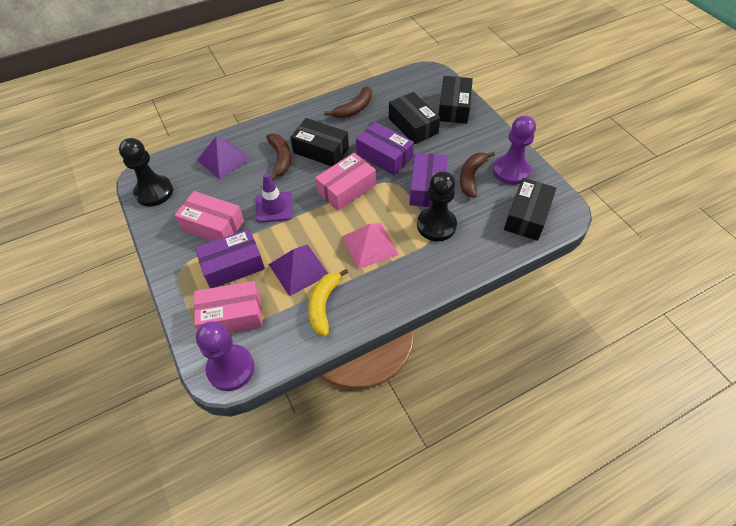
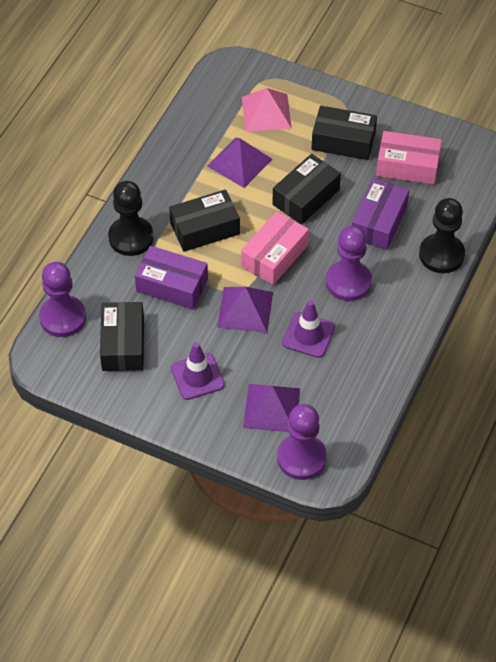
brown banana: [266,134,291,180] [324,86,372,118] [460,151,495,198] = 3 -> none = 0
pink box: [175,191,244,241] [194,281,263,333] [315,153,376,211] = 3 -> [241,211,309,285] [376,131,442,185] = 2
purple box: [195,229,265,288] [356,122,414,175] [409,153,448,207] = 3 -> [135,246,208,309] [352,178,409,250] = 2
purple pawn: [196,321,254,391] [493,115,536,185] = 2 -> [39,262,86,337] [277,404,327,480] [326,226,372,301] = 3
purple pyramid: [197,137,250,180] [269,245,328,296] = 2 -> [207,138,272,188] [217,287,273,333] [243,384,300,432] = 3
purple traffic cone: [256,173,292,223] = 1 -> [171,342,225,400] [282,300,335,358] = 2
yellow banana: [308,269,348,336] = 1 -> none = 0

